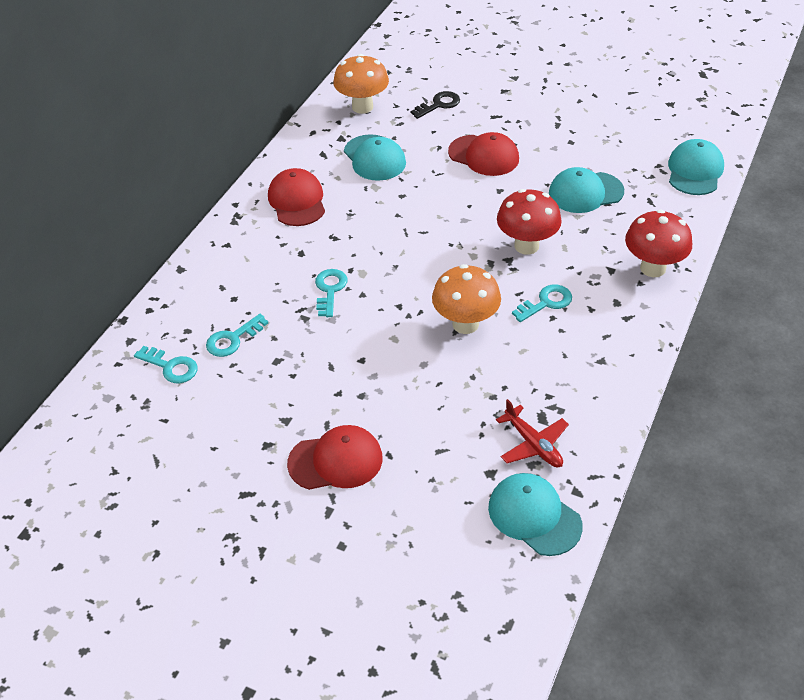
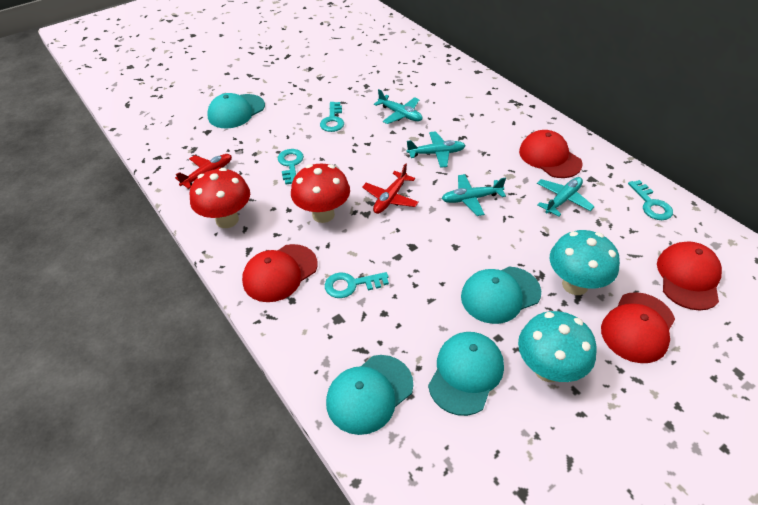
black key: [411,91,460,119] = 1 -> none = 0
orange mushroom: [333,54,389,114] [432,264,501,334] = 2 -> none = 0
red cap: [268,168,325,226] [287,425,383,490] [448,132,519,176] = 3 -> [242,244,318,302] [519,130,583,178] [601,292,675,363] [657,241,722,311] = 4
red plane: [496,399,569,467] = 1 -> [175,154,232,189] [362,163,419,214] = 2
turquoise mushroom: none = 0 -> [518,311,597,382] [550,230,620,295] = 2
turquoise plane: none = 0 -> [374,89,423,124] [406,131,466,168] [442,174,506,216] [537,177,595,217] = 4

